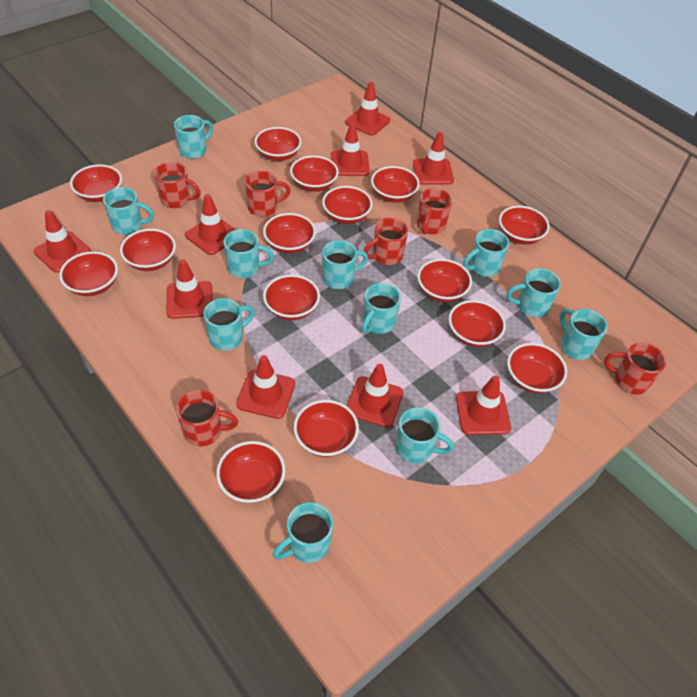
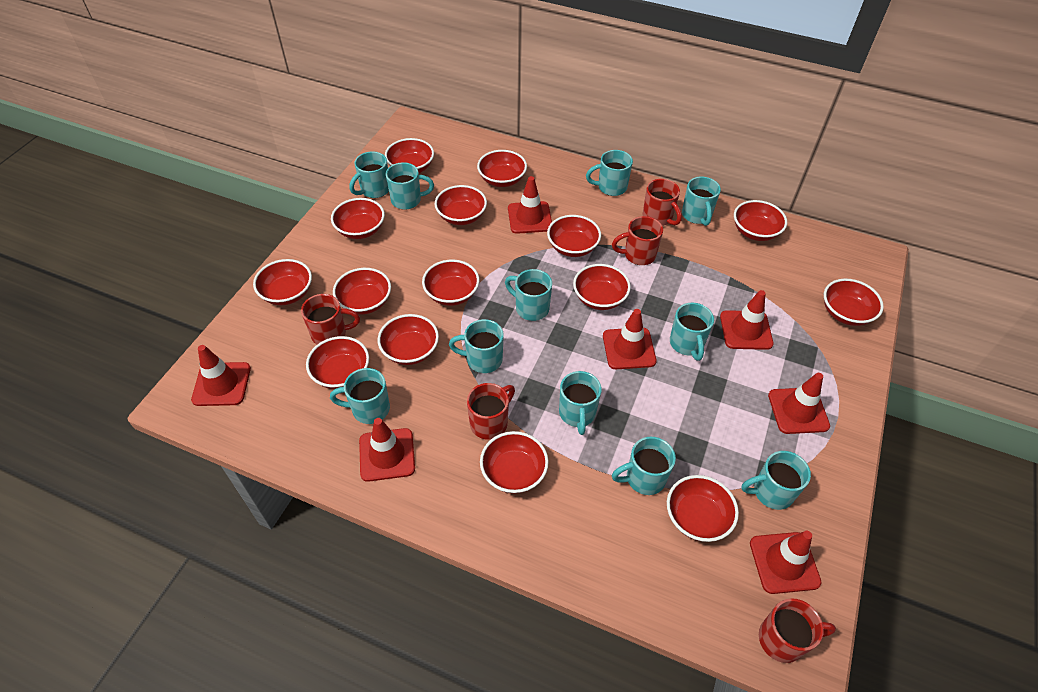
red mug: [154,162,201,208] [176,390,238,446] [245,171,291,217] [364,218,408,265] [417,188,452,234] [604,342,666,395] = 6 -> [301,294,360,344] [467,383,515,440] [612,216,663,265] [643,179,682,226] [759,598,836,663] = 5
red traffic cone: [33,210,91,273] [166,259,213,319] [185,194,236,255] [236,355,295,419] [331,123,370,176] [345,82,390,136] [347,364,403,428] [413,132,454,184] [456,375,511,435] = 9 -> [191,345,251,406] [359,418,415,482] [508,176,552,234] [603,309,657,369] [720,290,774,350] [750,531,821,594] [768,373,830,434] = 7

